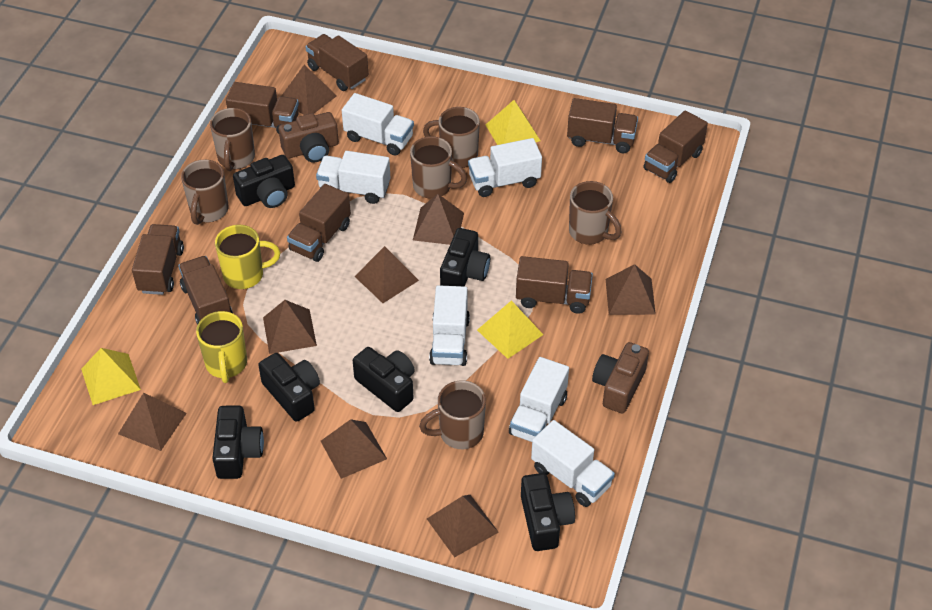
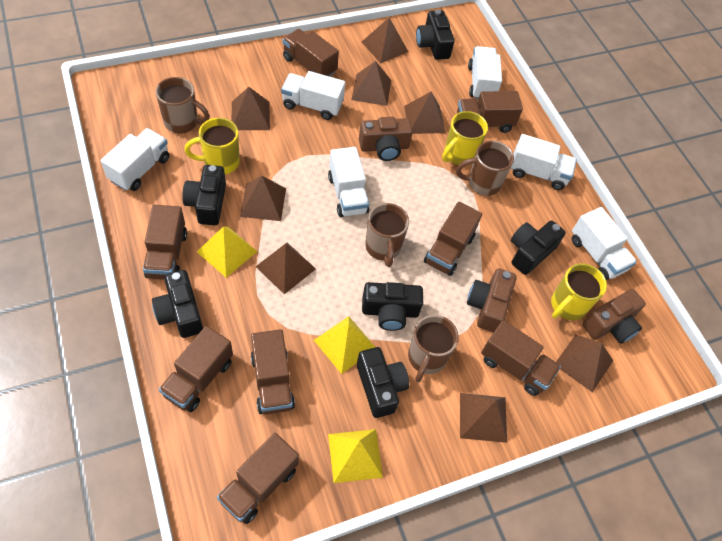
brown camera: [279,112,339,162] [592,342,649,413] = 2 -> [359,117,413,161] [467,268,517,333] [582,289,646,344] = 3
brown mug: [181,160,229,225] [210,108,255,171] [410,136,467,199] [419,380,486,449] [423,107,480,168] [569,181,621,245] = 6 -> [155,77,210,133] [365,203,409,267] [408,315,459,382] [456,141,514,196] = 4
yellow mug: [196,311,247,383] [215,225,280,289] = 2 -> [184,118,240,174] [442,111,488,165] [551,263,607,320] = 3

